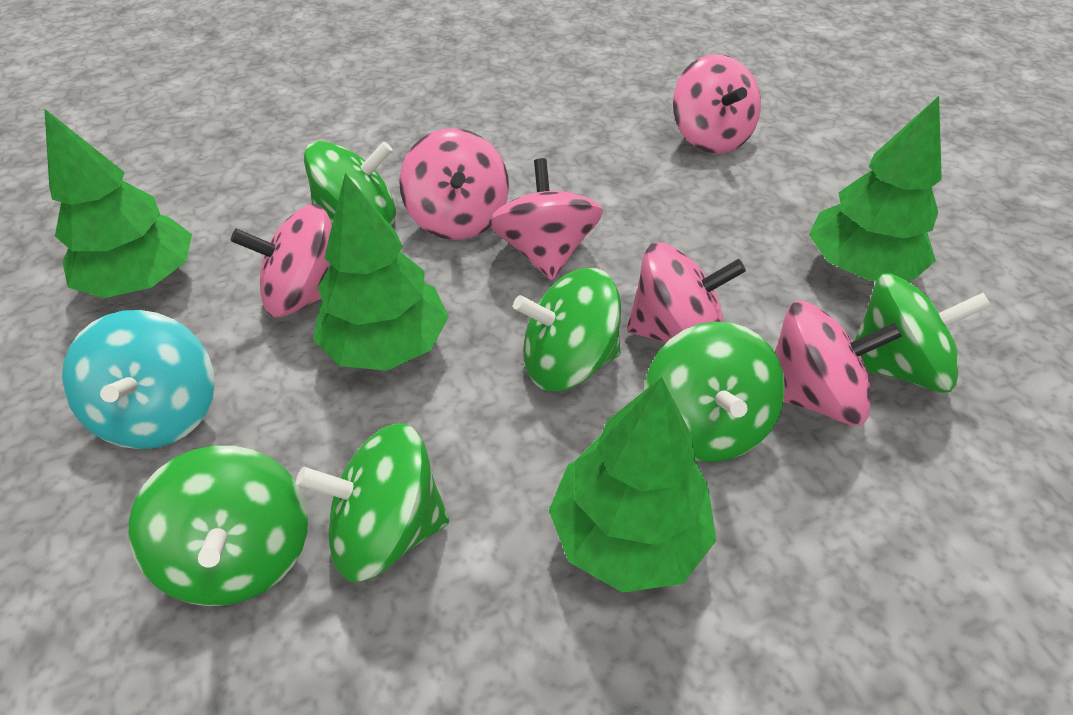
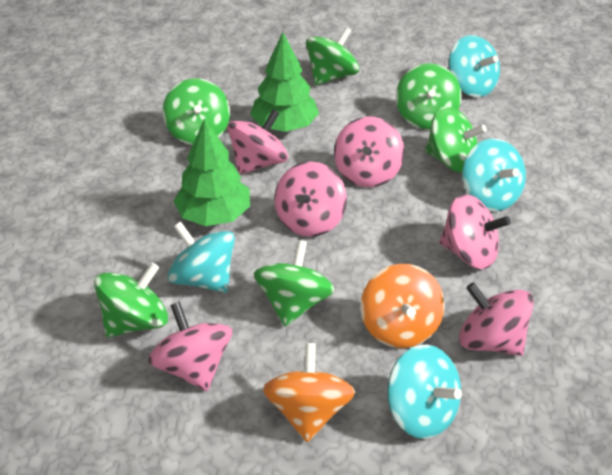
green tree: [44,109,192,298] [313,173,449,371] [549,377,716,593] [809,96,942,281] = 4 -> [174,118,250,226] [250,33,319,132] = 2
orange spinning top: none = 0 -> [263,343,355,442] [361,264,445,348] = 2
turquoise spinning top: [62,310,215,449] = 1 -> [167,221,235,293] [387,345,462,439] [449,35,500,97] [462,138,526,211] = 4

